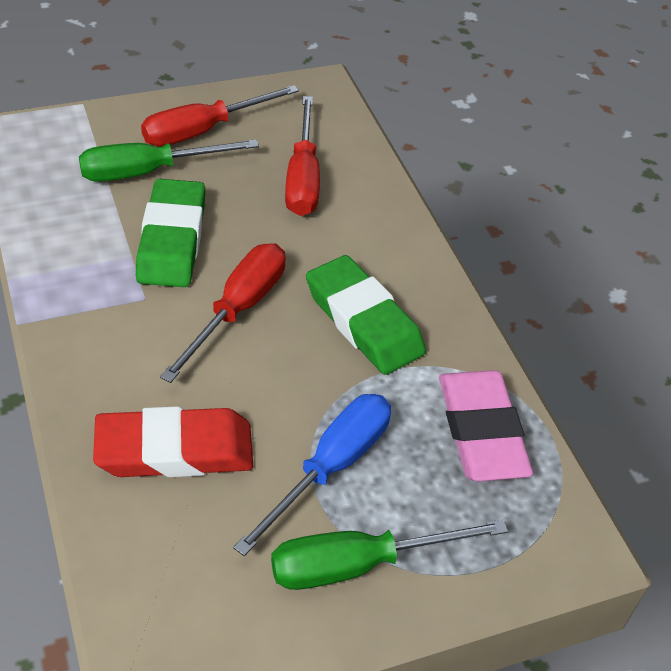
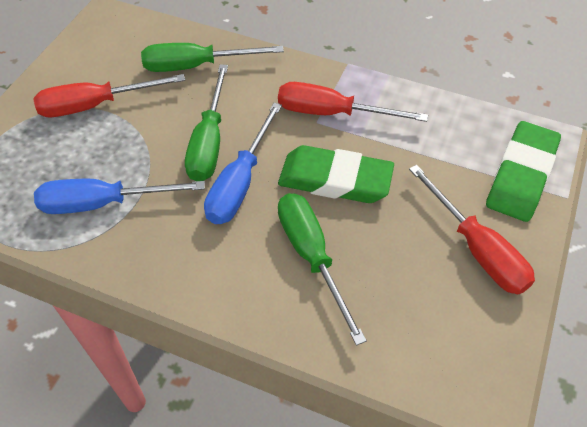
blue screwdriver: [233,394,391,556] = 1 -> [34,179,205,214] [204,103,282,224] = 2
green screwdriver: [79,139,259,182] [271,520,508,590] = 2 -> [141,43,284,72] [185,64,228,181] [278,193,367,346] = 3
pink eraser: [439,370,533,481] = 1 -> none = 0
red eraser: [93,406,253,477] = 1 -> none = 0

